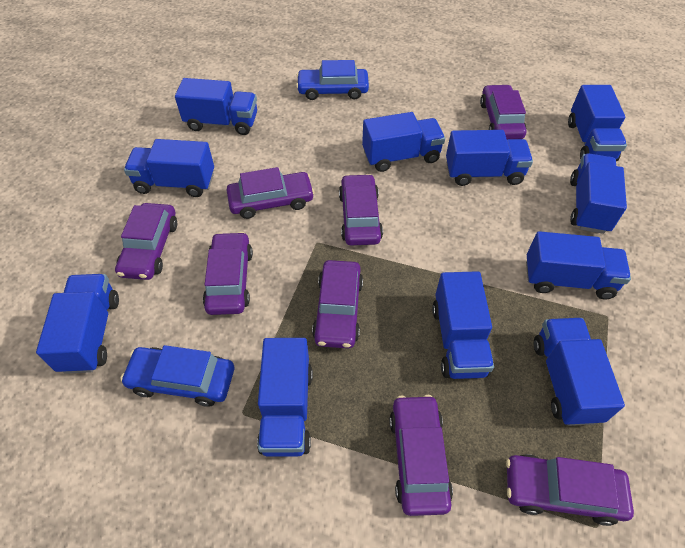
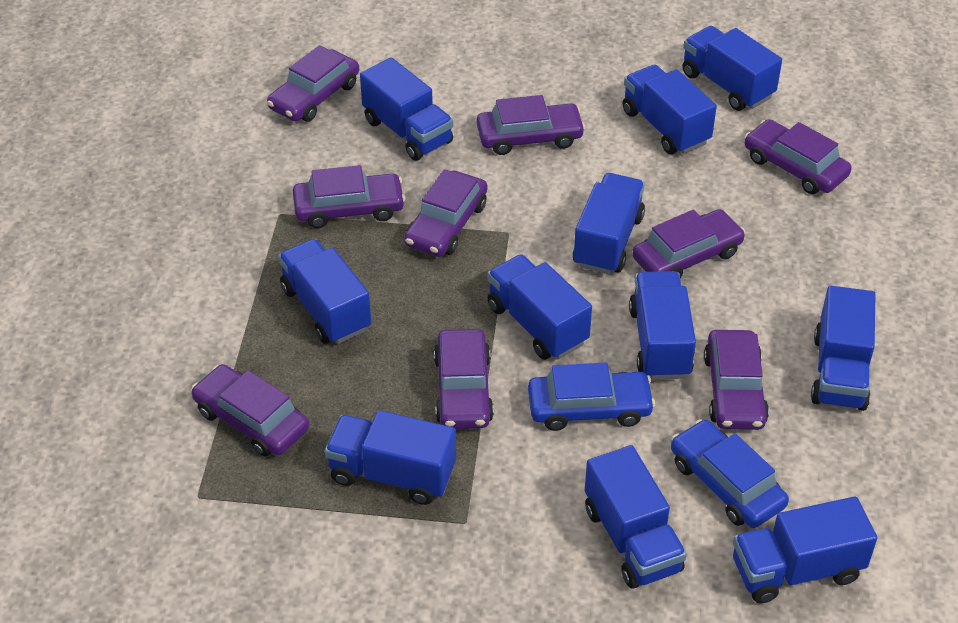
purple car: [115,203,177,280] [203,232,253,315] [227,167,315,219] [312,260,363,348] [339,174,383,245] [389,395,453,516] [480,84,526,139] [506,454,634,526] = 8 -> [191,364,309,456] [267,45,359,122] [293,165,405,228] [404,169,488,257] [434,329,494,429] [477,95,585,155] [632,209,745,278] [704,330,769,430] [744,119,852,194] = 9

